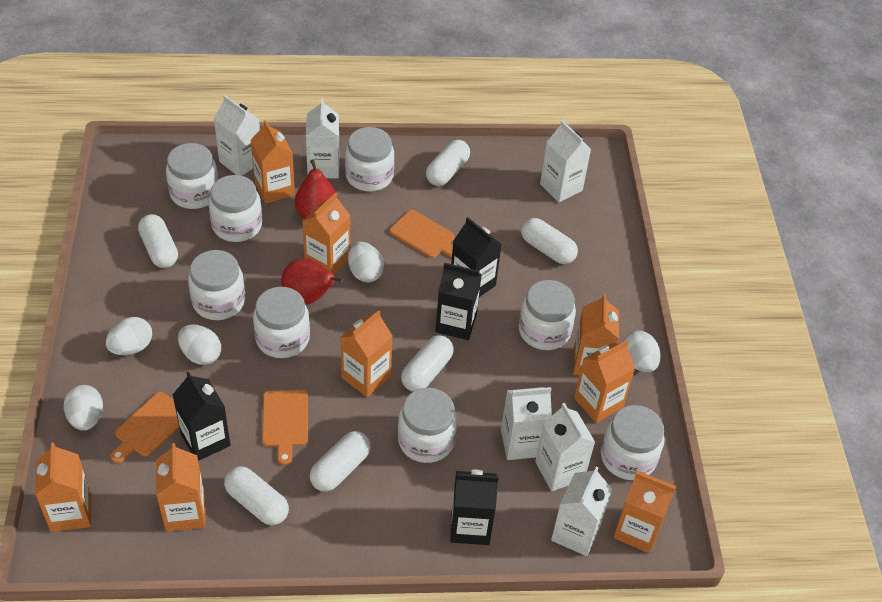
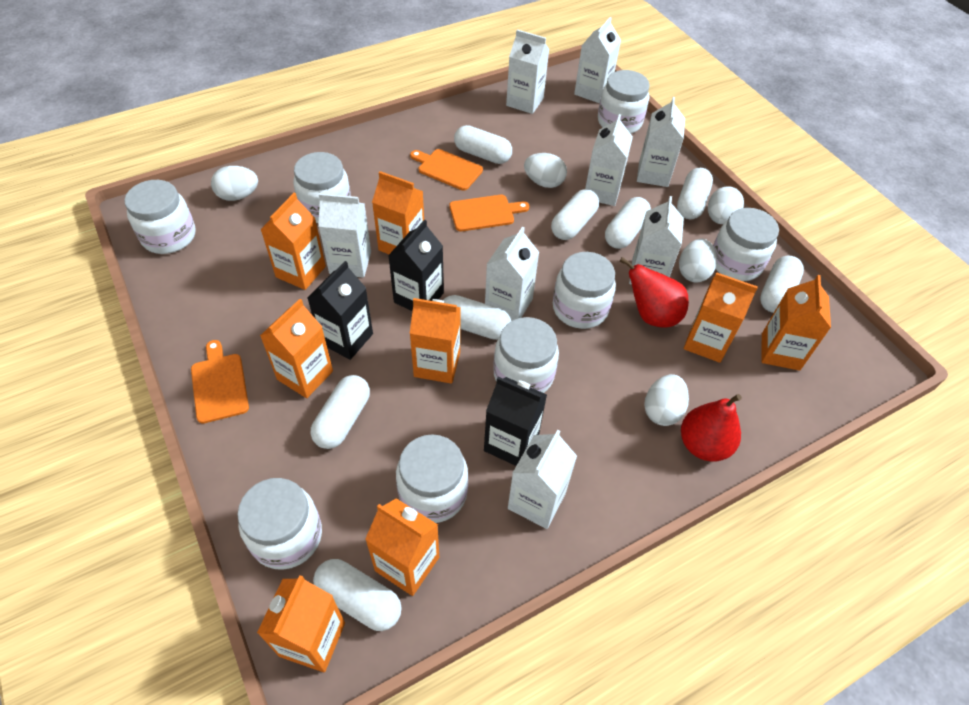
black carton: [173,372,230,461] [435,263,482,340] [450,470,499,545] [451,217,502,297] = 4 -> [308,261,373,360] [388,220,444,311] [484,377,547,466] = 3
white capsule: [138,214,178,268] [224,466,289,525] [310,431,371,492] [401,335,454,392] [426,140,470,186] [521,218,578,264] = 6 -> [311,375,370,449] [313,559,402,631] [443,295,511,340] [454,125,512,164] [551,189,599,240] [605,197,651,249] [677,168,713,219] [760,256,804,313] = 8
white carton: [214,95,260,176] [306,98,340,178] [501,387,552,460] [535,403,595,491] [540,120,591,202] [551,467,612,556] = 6 -> [318,193,371,278] [485,227,539,321] [506,30,549,114] [508,430,577,529] [574,17,621,103] [585,114,633,206] [629,196,684,285] [637,97,685,187] = 8

